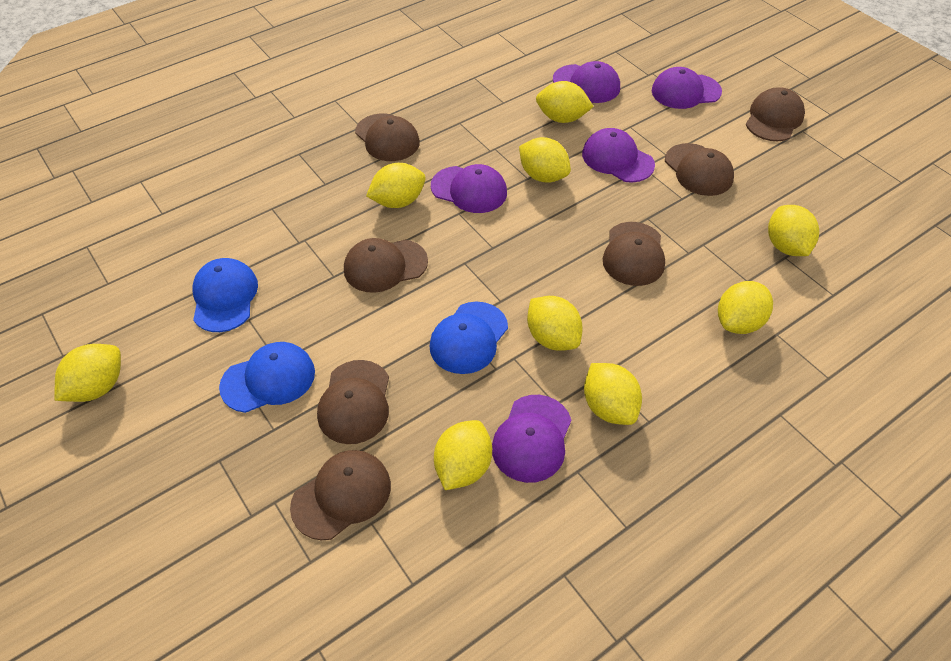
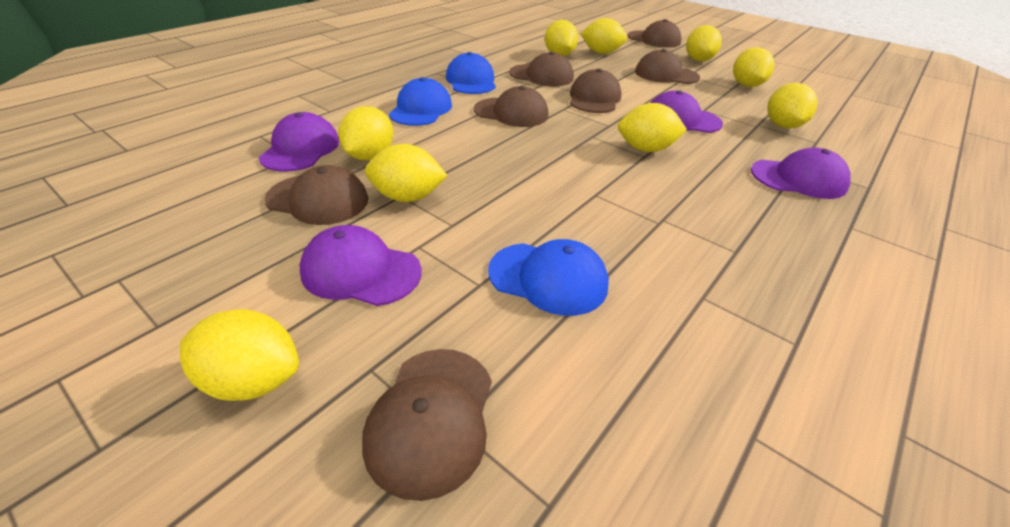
purple cap: [431,164,507,213] [492,395,571,483] [553,61,620,103] [582,128,655,182] [652,67,722,109] = 5 -> [259,112,339,172] [300,225,422,306] [650,90,723,133] [751,147,851,199] = 4

